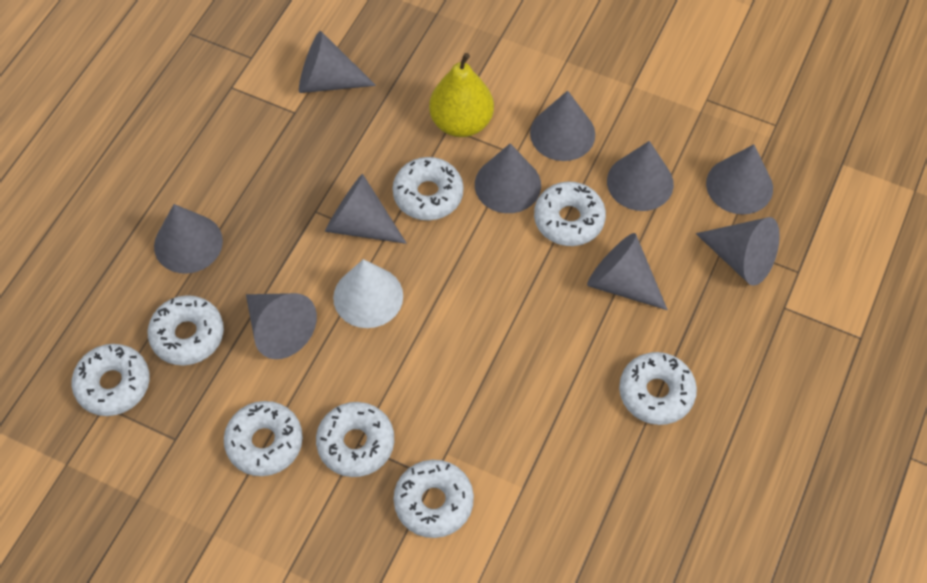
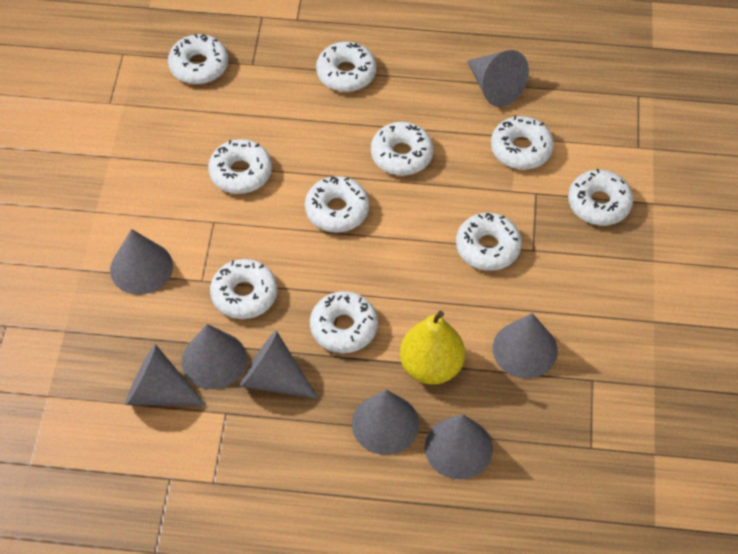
grey cone: [154,204,223,274] [246,293,317,359] [299,31,376,93] [325,174,407,244] [475,143,541,213] [530,91,595,161] [587,233,668,310] [607,141,674,211] [696,217,780,286] [706,144,773,214] = 10 -> [110,229,173,295] [125,344,206,406] [181,324,247,389] [239,331,318,399] [352,390,419,455] [425,414,493,479] [467,50,529,107] [493,313,558,378] = 8
white cone: [333,259,403,328] = 1 -> none = 0
white donut: [71,344,150,416] [147,295,224,366] [224,401,303,476] [316,402,394,477] [392,157,464,220] [394,460,474,538] [534,182,606,246] [619,352,697,425] = 8 -> [168,34,228,84] [208,139,272,194] [210,259,277,319] [305,176,369,232] [310,291,378,353] [316,42,377,92] [371,122,434,176] [456,213,522,271] [491,116,554,170] [568,169,633,226] = 10

